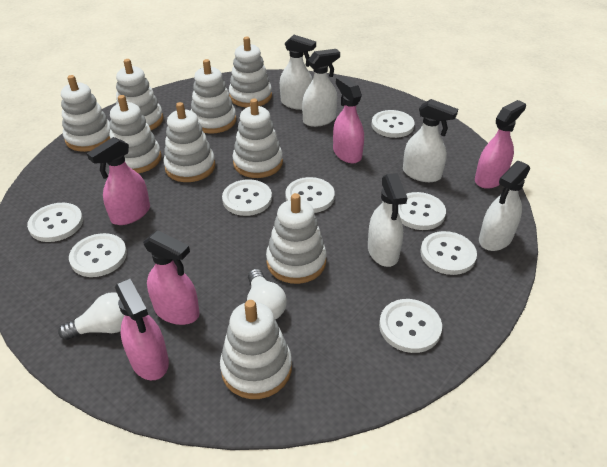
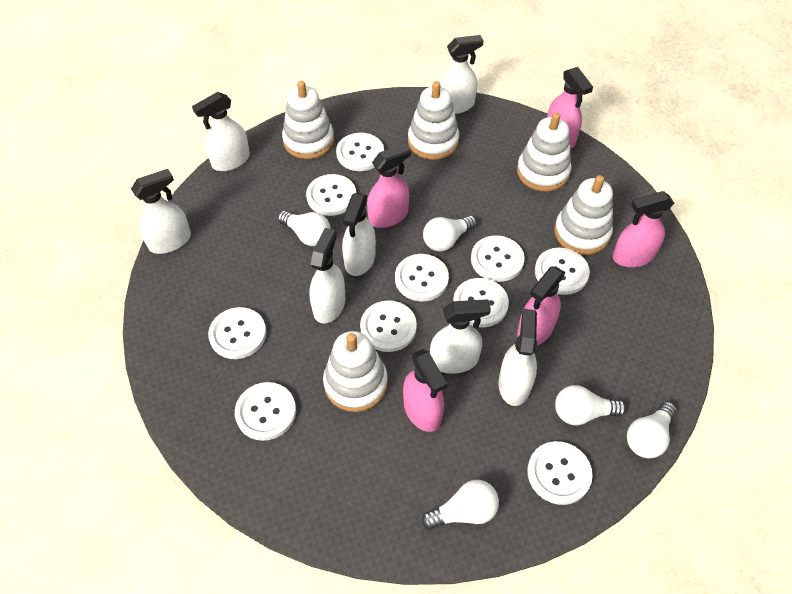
white button: [27,203,83,242] [69,233,127,277] [222,179,272,216] [285,177,335,213] [372,110,415,138] [379,299,442,353] [398,192,446,230] [420,231,477,275] = 8 -> [208,307,266,359] [235,382,296,441] [306,174,356,216] [336,133,384,171] [360,300,417,352] [395,254,449,301] [453,278,509,327] [471,235,525,282] [527,441,593,505] [535,248,590,295] = 10
white light bulb: [58,292,125,340] [247,269,287,320] = 2 -> [278,211,330,246] [422,480,499,529] [423,215,477,251] [555,385,626,426] [627,402,677,458] = 5
white spray bottle: [280,35,316,110] [302,49,340,127] [368,173,407,267] [403,99,458,182] [479,160,530,251] = 5 -> [131,169,191,254] [192,92,250,171] [309,228,345,324] [342,193,376,276] [430,299,491,374] [440,35,484,114] [499,309,537,406] = 7
white stacking toy: [61,75,111,152] [110,95,162,173] [116,59,164,130] [163,102,215,182] [191,59,236,134] [220,300,292,399] [229,36,272,107] [233,99,283,178] [266,193,326,284] = 9 -> [282,81,334,159] [323,331,388,412] [408,81,459,160] [517,113,572,191] [554,175,613,255] = 5

